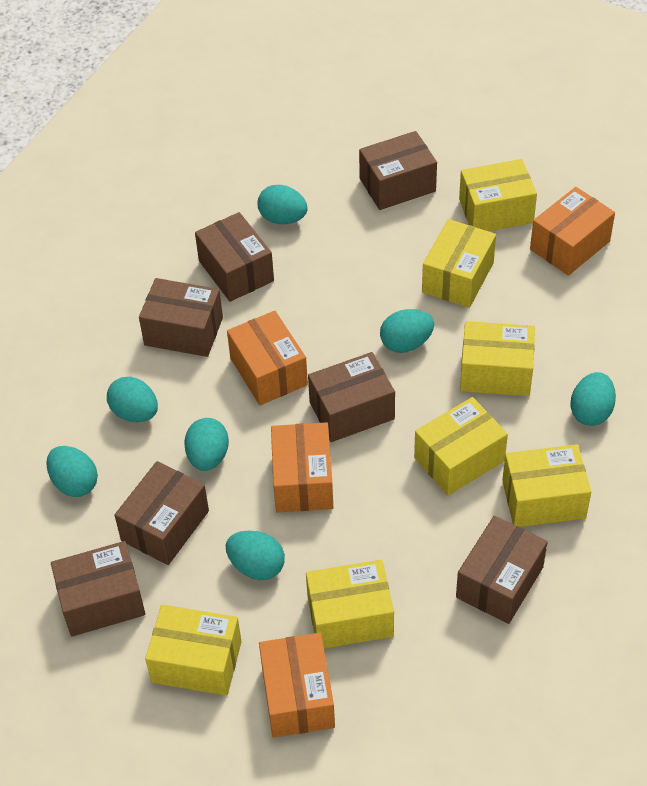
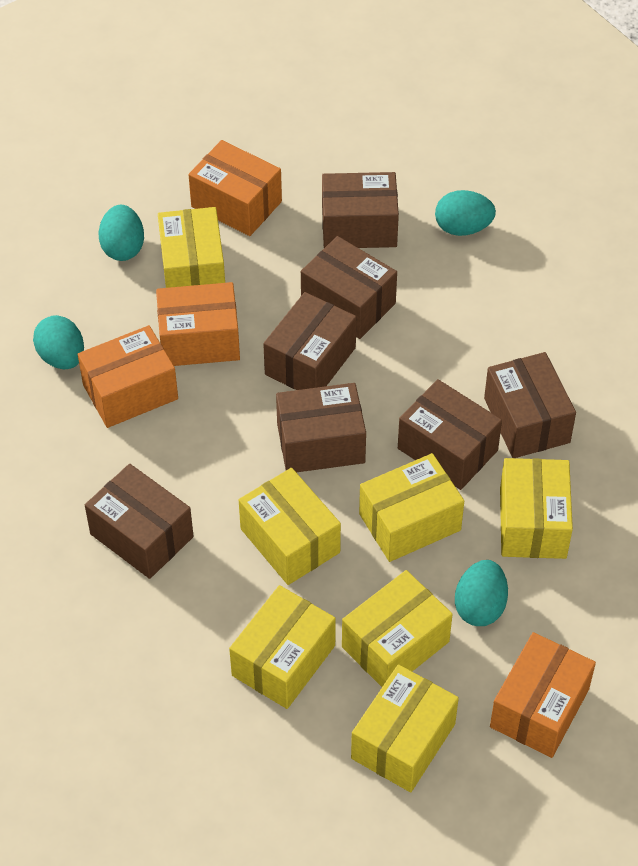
turquoise egg: [46,446,98,497] [107,377,158,422] [184,418,229,471] [226,531,285,580] [258,185,308,224] [380,309,434,353] [570,372,616,426] = 7 -> [33,315,84,369] [99,205,144,261] [435,190,496,236] [455,560,508,626] = 4

